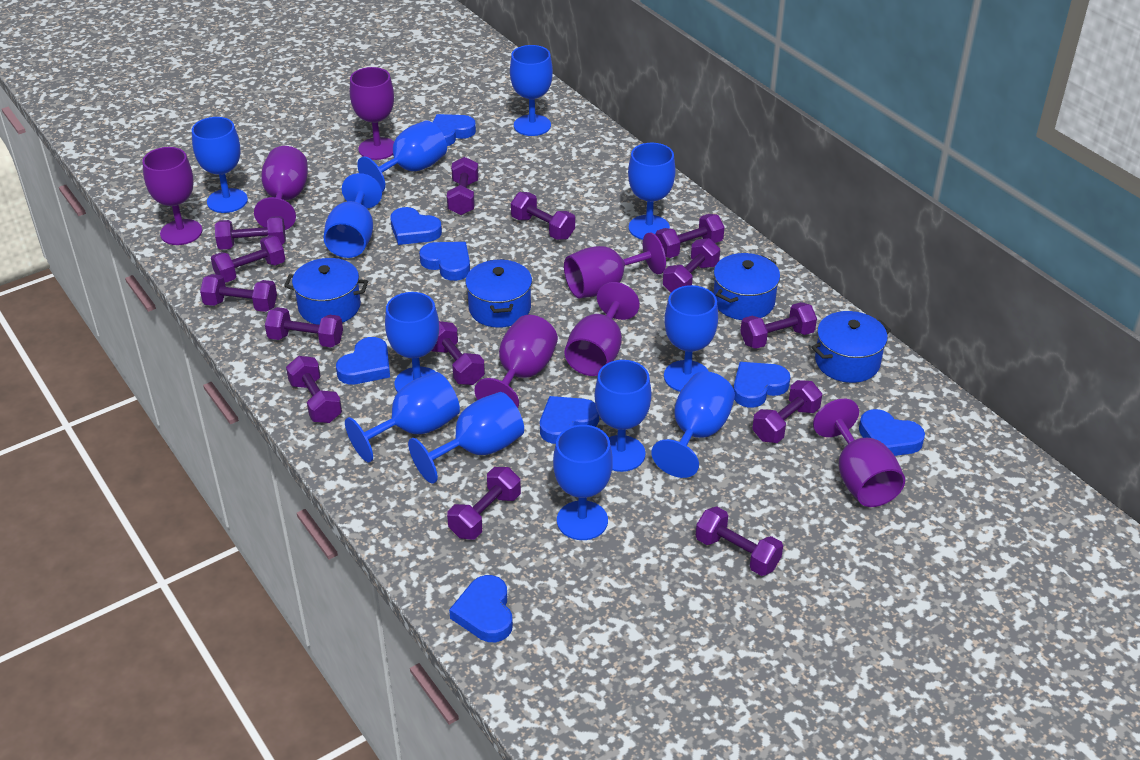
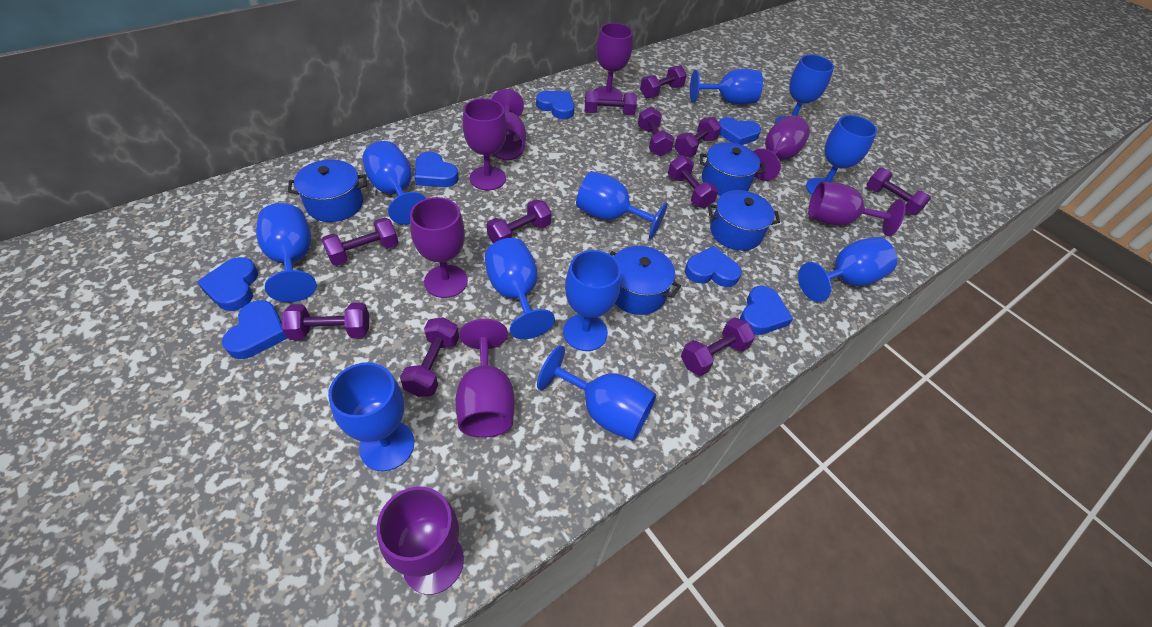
blue goblet: [192,117,248,213] [323,173,382,258] [345,372,460,462] [357,121,447,192] [385,292,439,392] [408,392,524,484] [510,45,553,136] [553,425,613,540] [595,360,651,472] [628,143,675,240] [651,371,735,478] [664,285,718,392] = 12 -> [256,203,317,302] [328,362,414,471] [363,141,426,225] [485,238,555,339] [537,345,656,441] [563,250,621,351] [576,171,667,239] [690,68,763,105] [775,55,834,124] [798,237,897,302] [806,115,877,195] = 11
blue heart: [336,337,390,384] [390,207,442,245] [419,242,470,281] [433,114,476,146] [449,575,513,642] [540,396,599,444] [733,362,790,408] [859,409,925,456] = 8 -> [197,257,258,311] [222,300,287,359] [415,152,459,187] [536,91,575,119] [685,246,742,287] [719,117,761,145] [740,286,793,335] = 7
purple dumbbell: [200,274,277,312] [211,235,285,283] [215,216,286,250] [265,307,343,347] [286,356,342,423] [432,321,485,385] [447,157,479,215] [447,467,521,539] [511,192,575,240] [655,214,724,258] [663,238,720,293] [696,507,783,576] [740,302,817,349] [752,380,822,443] = 14 -> [282,303,369,340] [321,217,399,266] [400,317,459,397] [487,199,552,243] [585,91,637,115] [638,107,674,156] [640,65,687,98] [668,155,718,208] [674,117,721,157] [681,317,755,376] [866,168,931,215] = 11
purple goblet: [142,147,202,245] [254,146,308,230] [350,67,394,160] [474,315,558,408] [564,232,666,298] [565,282,640,376] [813,399,905,507] = 7 -> [377,487,464,595] [410,197,468,298] [455,319,515,438] [462,98,507,190] [492,89,526,160] [594,23,633,100] [753,115,810,181] [808,182,906,236] = 8

